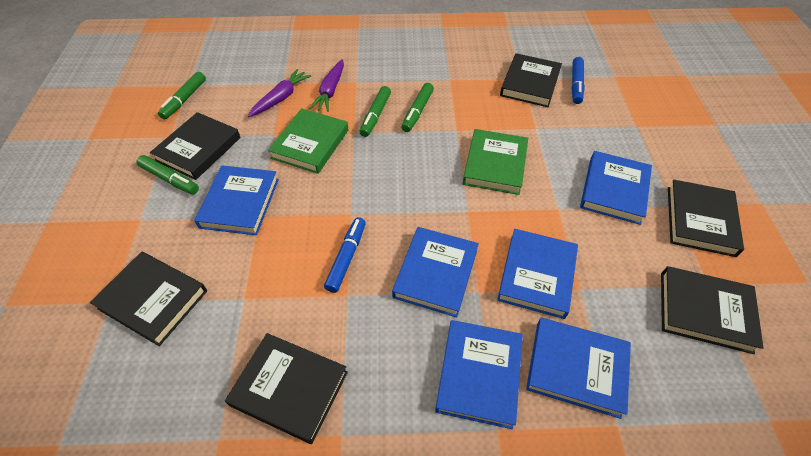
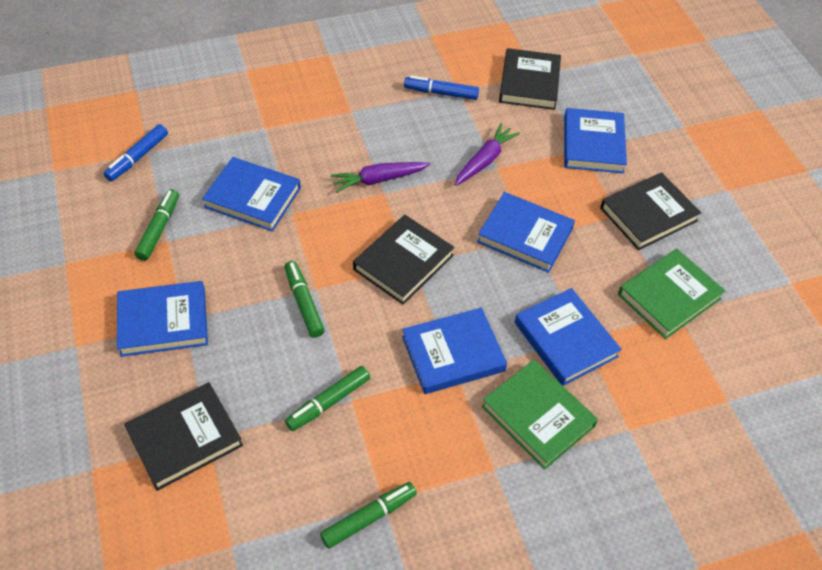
black book: [90,251,207,346] [150,112,241,180] [225,333,348,444] [500,53,562,107] [661,266,763,354] [668,179,744,257] = 6 -> [124,382,243,491] [353,215,455,305] [499,48,561,110] [600,172,701,250] = 4

